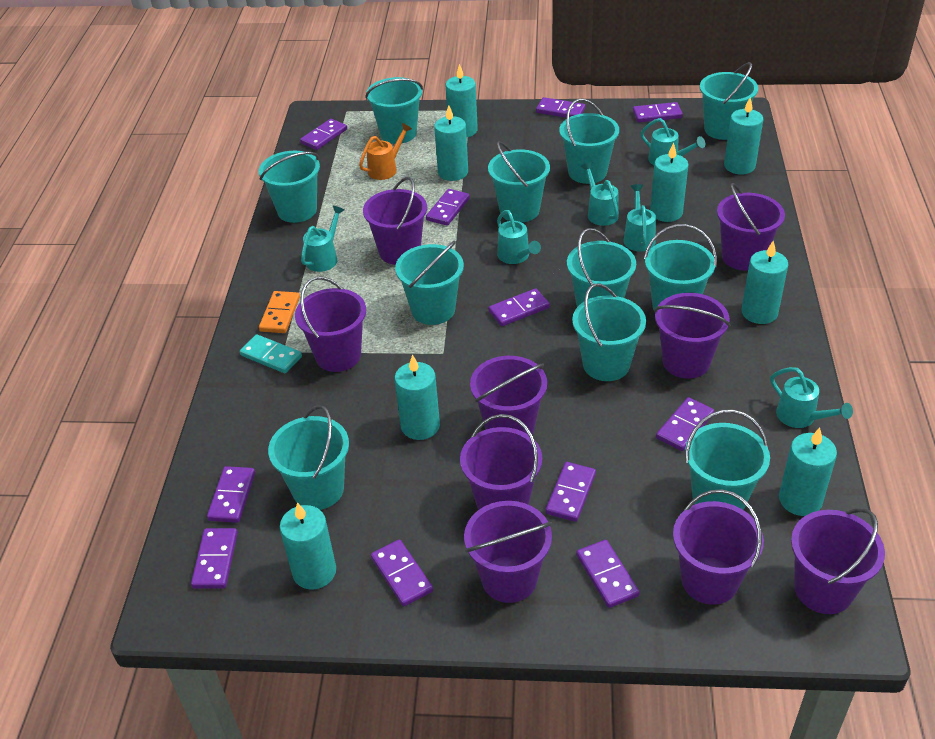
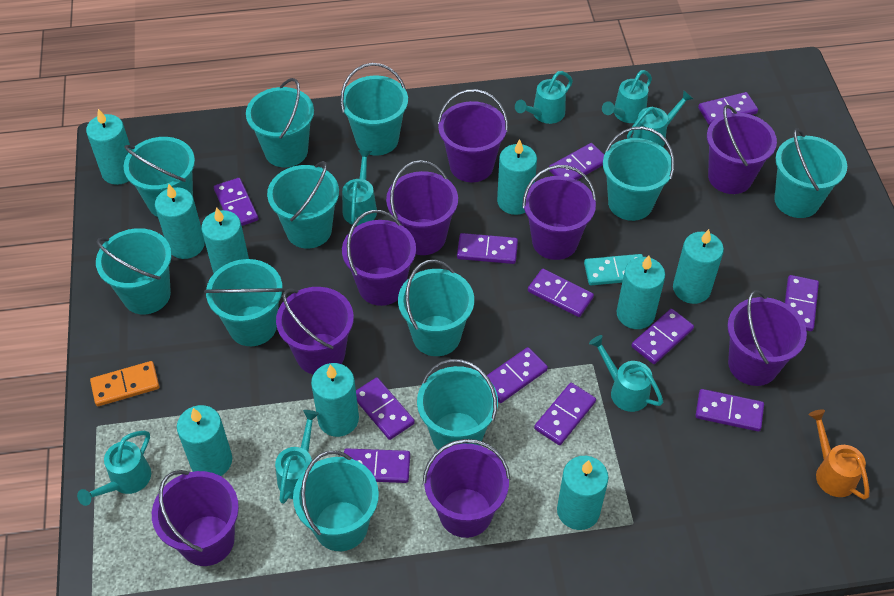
purple domino: [191,528,238,589] [207,466,255,523] [300,119,347,150] [371,540,433,606] [426,189,470,226] [488,288,550,326] [536,97,585,118] [546,462,596,522] [576,540,640,608] [633,102,683,123] [656,397,714,451] = 11 -> [214,178,258,226] [344,448,410,483] [356,377,415,440] [457,233,518,264] [487,347,548,403] [528,269,594,317] [534,383,596,445] [549,143,604,180] [631,309,694,364] [695,389,764,431] [698,92,758,125] [785,275,819,331] = 12
turquoise candle: [280,502,336,589] [395,355,440,440] [434,105,468,181] [446,64,478,137] [650,143,689,222] [724,97,763,174] [741,241,789,324] [779,428,837,516] = 8 -> [86,109,131,185] [155,184,205,259] [177,405,232,476] [201,207,249,274] [311,363,359,437] [497,139,537,215] [557,456,609,530] [616,255,665,329] [673,229,724,304] = 9
turquoise watering can: [301,206,345,272] [497,210,541,264] [581,162,619,226] [623,184,656,251] [640,118,705,165] [770,367,853,428] = 6 -> [77,431,151,506] [275,410,319,504] [342,150,377,226] [515,71,573,124] [589,335,663,412] [602,70,652,123] [627,90,693,147] = 7

